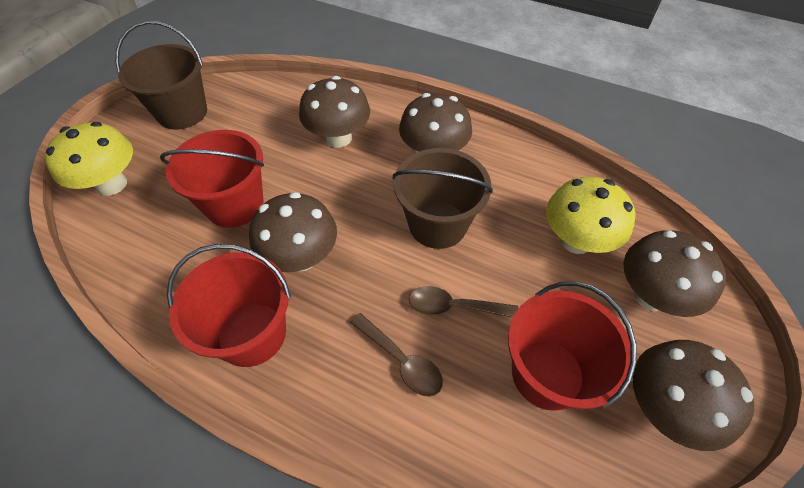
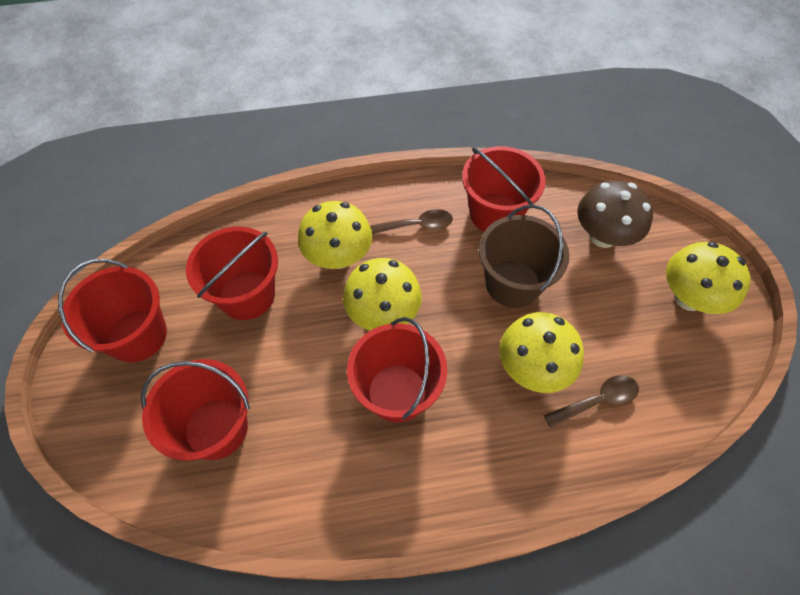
brown bucket: [115,21,207,130] [393,148,493,249] = 2 -> [479,204,570,308] = 1
brown mushroom: [249,192,337,272] [299,76,370,148] [399,93,472,152] [623,230,726,317] [633,340,754,451] = 5 -> [577,180,653,248] = 1
red bucket: [160,130,264,228] [167,244,291,367] [508,281,637,411] = 3 -> [58,259,167,362] [141,359,250,461] [186,227,278,320] [347,317,447,422] [462,146,546,232] = 5
yellow mushroom: [45,122,133,196] [546,177,636,254] = 2 -> [298,201,372,269] [343,258,422,331] [499,312,584,393] [666,242,751,314] = 4

